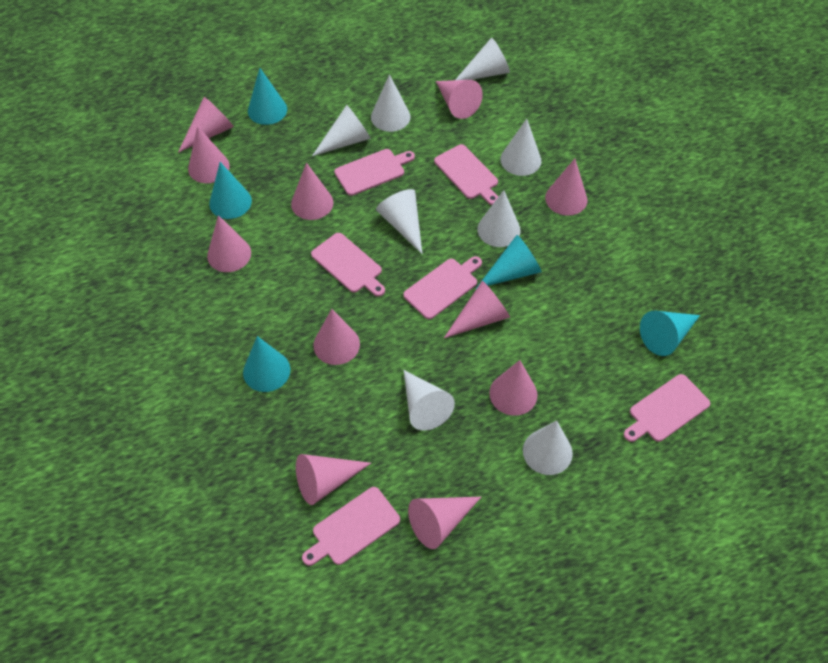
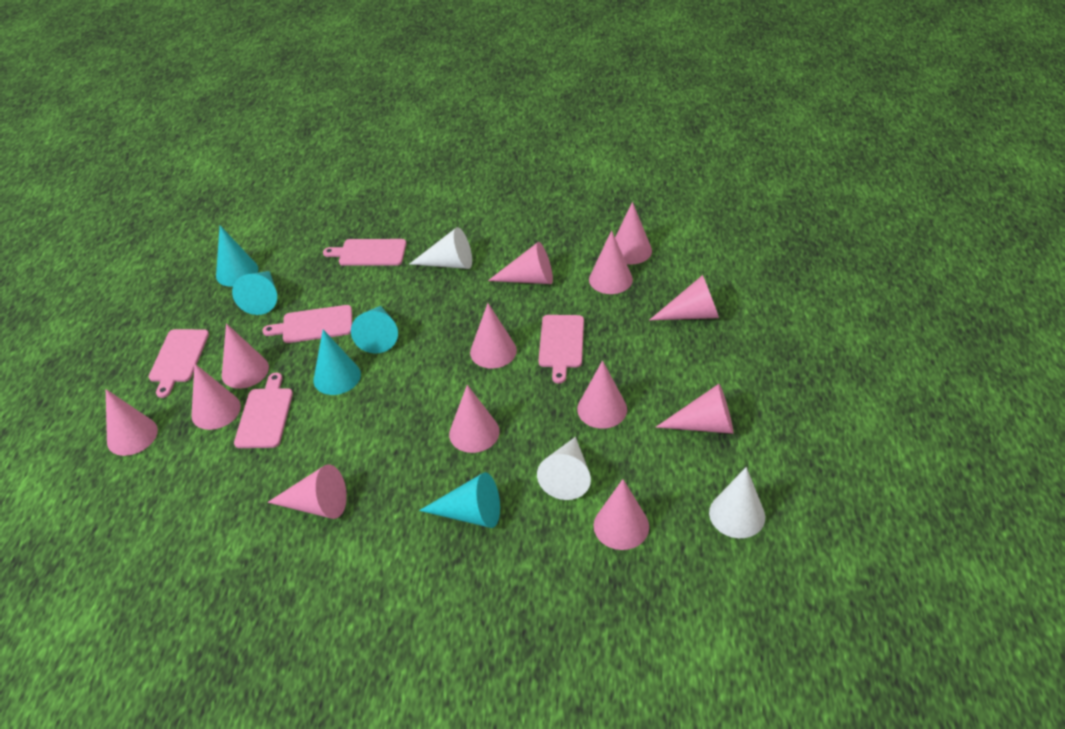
pink cone: [178,97,234,153] [188,126,230,183] [207,215,251,272] [291,163,333,220] [296,454,371,505] [313,309,360,365] [408,497,481,549] [436,80,483,119] [444,280,510,338] [489,360,538,416] [545,159,587,216] = 11 -> [106,389,158,456] [192,364,241,430] [222,323,269,389] [267,464,347,519] [449,385,500,453] [470,303,517,369] [488,242,553,284] [577,360,627,429] [589,230,633,294] [594,479,649,550] [615,202,652,265] [650,275,719,320] [656,384,734,434] = 13
pink cutting board: [302,487,400,566] [311,233,385,297] [334,149,415,196] [403,256,482,319] [434,144,498,205] [624,374,710,442] = 6 -> [149,329,209,398] [234,373,293,448] [262,305,352,343] [323,239,406,266] [538,315,584,383] = 5
white cone: [312,105,371,156] [371,74,410,132] [376,189,422,254] [404,370,455,431] [455,37,510,80] [477,190,521,247] [500,119,541,176] [523,420,573,475] = 8 -> [410,227,472,269] [537,437,591,500] [709,467,765,538] = 3

